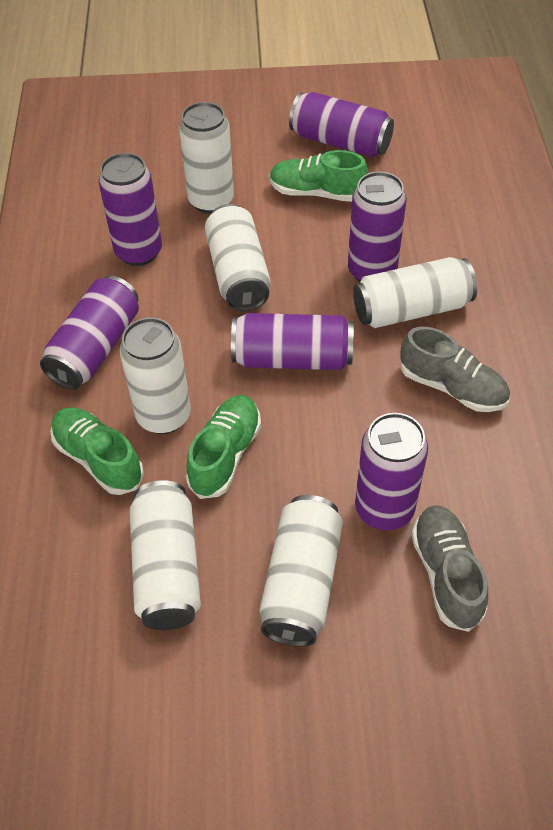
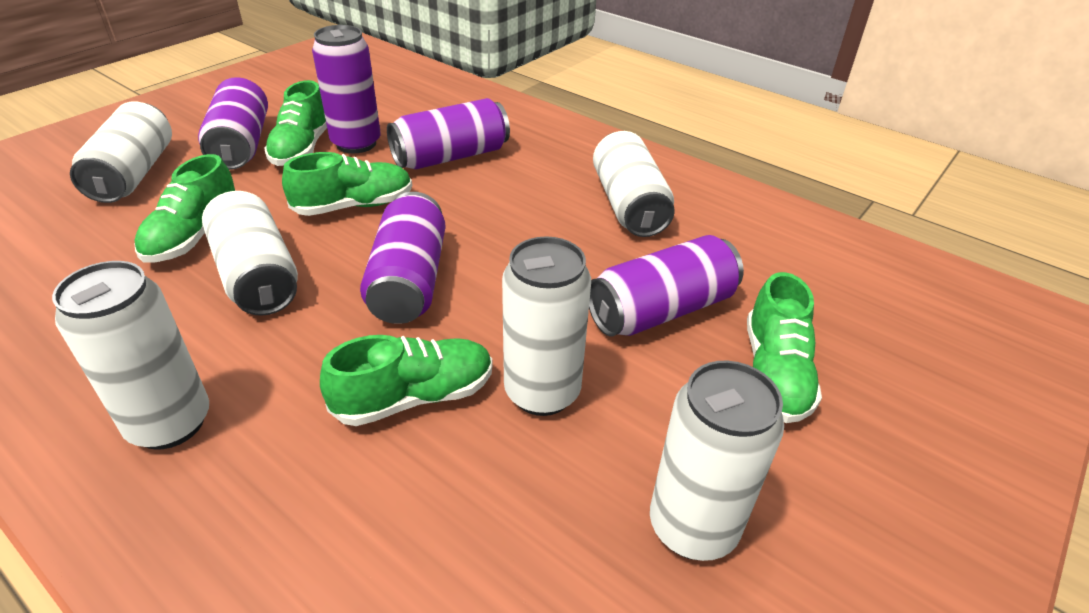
green shoe: [51,407,144,495] [186,395,261,499] [270,150,368,202] = 3 -> [135,154,236,262] [264,80,327,166] [282,152,412,216] [320,335,493,426] [747,272,822,423] = 5
grey shoe: [400,327,510,412] [411,505,488,632] = 2 -> none = 0
purple can: [40,276,139,390] [99,153,162,266] [231,313,354,370] [289,92,394,157] [348,172,406,282] [355,413,428,531] = 6 -> [198,77,268,170] [312,25,381,153] [360,192,446,324] [387,98,510,169] [589,235,744,337] = 5

